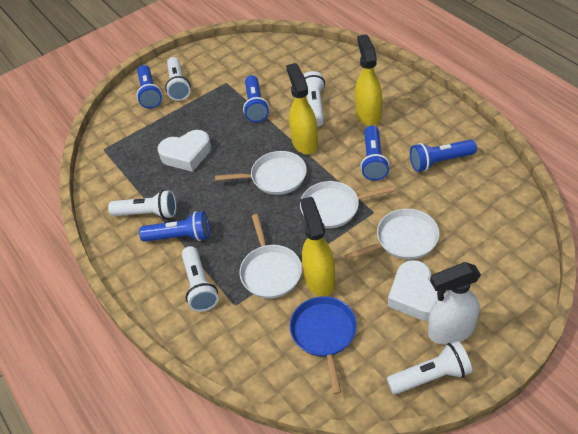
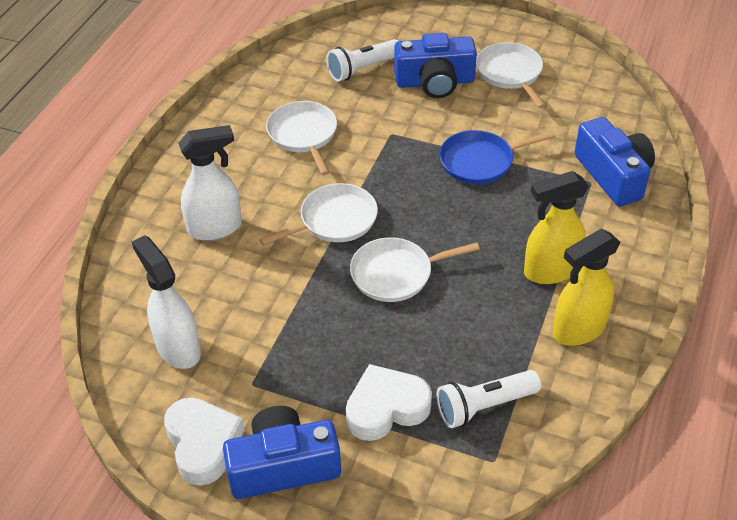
blue camera: none = 0 -> [223,406,341,499] [394,33,477,98] [574,117,655,206] = 3
blue flashlight: [136,65,162,109] [139,211,210,242] [243,75,269,122] [360,126,390,181] [410,140,477,172] = 5 -> none = 0
white flashlight: [108,190,176,219] [165,57,191,101] [182,246,219,312] [303,71,325,127] [386,341,472,395] = 5 -> [326,39,398,82] [436,370,541,428] = 2
white spray bottle: [428,262,481,345] = 1 -> [132,235,201,369] [178,125,242,241] = 2
yellow spray bottle: [286,63,318,155] [300,197,335,297] [355,34,382,126] = 3 -> [524,171,589,284] [553,229,621,346] = 2

